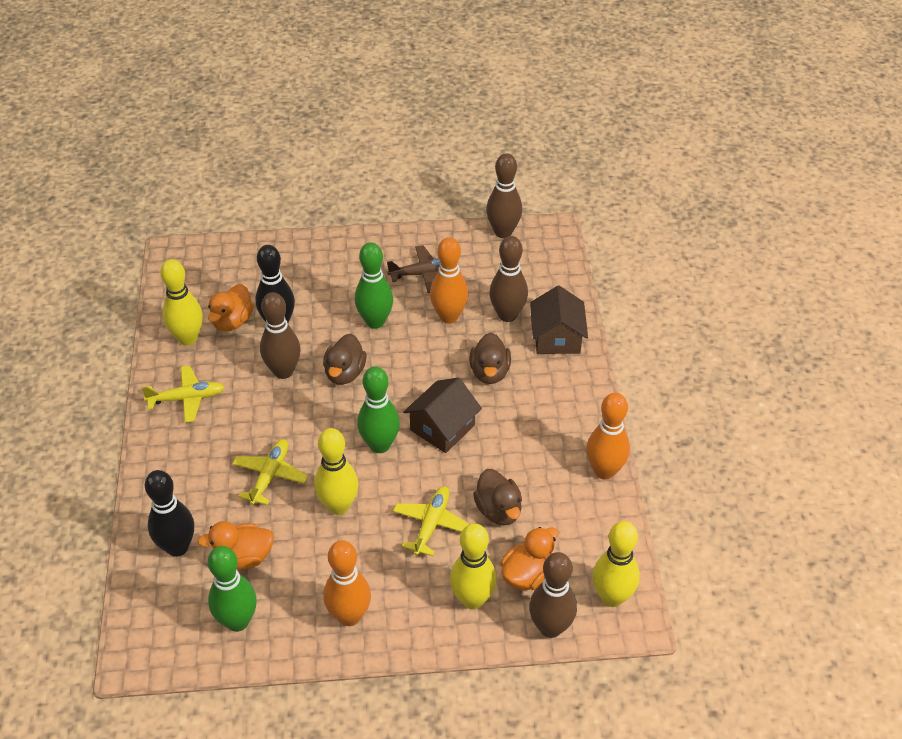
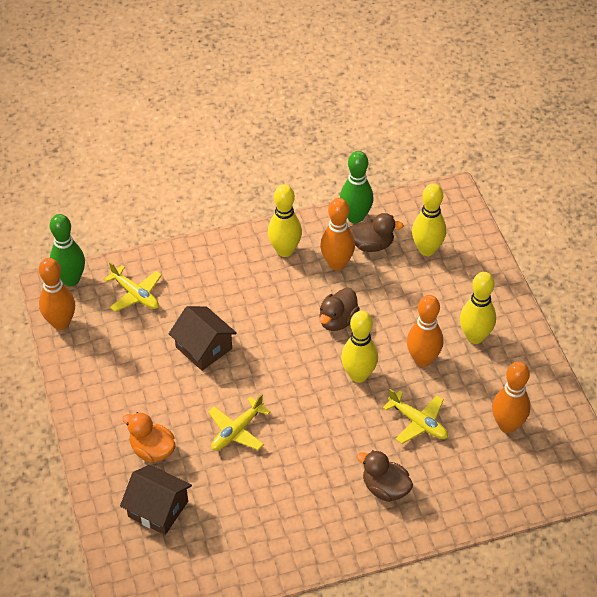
black bowling pin: [145,470,194,557] [256,245,295,323] = 2 -> none = 0
brown bowling pin: [260,292,300,379] [486,153,522,238] [489,236,528,322] [529,552,577,638] = 4 -> none = 0
brown plane: [387,245,459,293] = 1 -> none = 0
green bowling pin: [208,546,257,632] [355,242,393,329] [357,366,400,453] = 3 -> [50,214,85,286] [340,151,373,223] = 2
orange bowling pin: [323,541,371,626] [430,237,469,323] [586,393,630,479] = 3 -> [39,258,75,330] [320,198,355,271] [407,295,443,367] [492,361,531,433] = 4
orange duck: [197,521,274,569] [208,284,254,331] [501,527,558,590] = 3 -> [122,412,175,463] = 1

